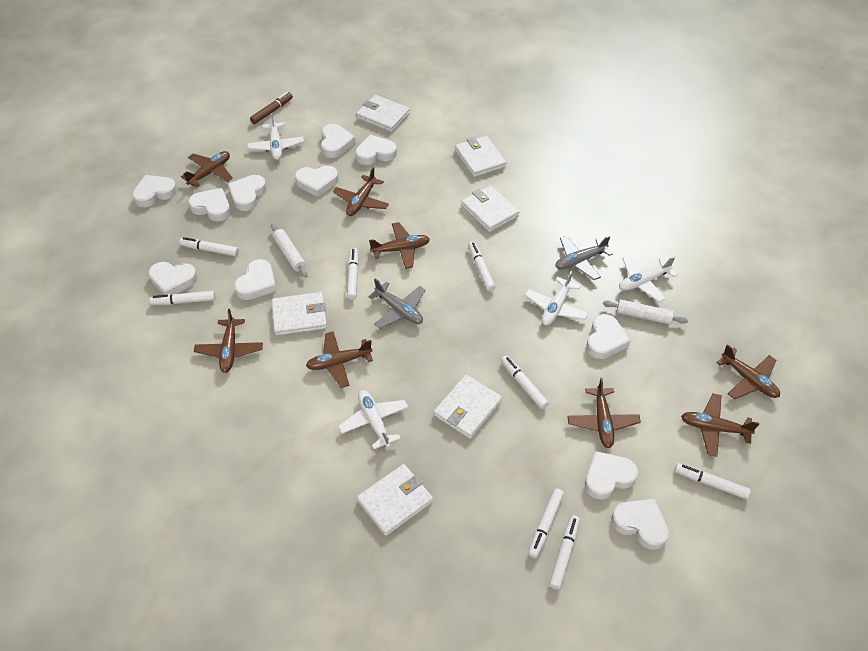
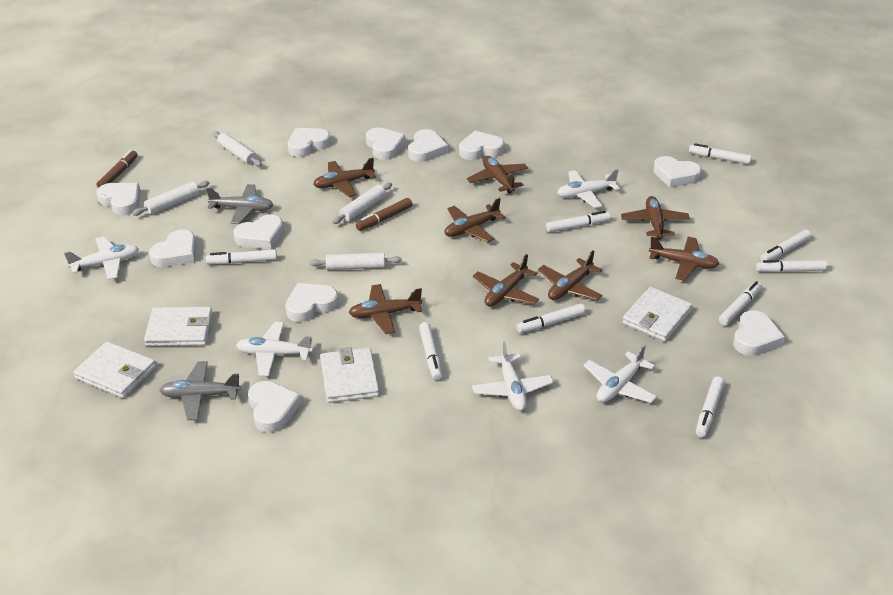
brown marker: [250,92,293,124] = 1 -> [97,150,138,188] [356,198,412,231] = 2
white marker: [149,291,215,305] [179,237,239,256] [347,248,359,300] [468,242,496,291] [501,356,549,409] [528,488,564,558] [549,515,580,590] [675,463,751,499] = 8 -> [206,249,277,264] [419,322,443,380] [517,304,586,333] [546,211,610,233] [689,143,752,164] [696,376,725,437] [719,281,762,325] [756,260,828,272] [760,230,811,262] = 9
white plane: [247,113,304,160] [338,390,408,449] [525,271,588,326] [619,255,677,302] = 4 -> [64,236,139,280] [236,322,313,376] [472,341,554,411] [557,169,620,208] [583,344,657,403] = 5
white rolling pin: [271,224,308,277] [603,299,688,325] = 2 -> [132,181,210,216] [213,131,262,166] [309,252,402,270] [332,183,392,224] = 4
white wallet: [272,292,327,336] [356,95,410,132] [357,464,433,536] [434,375,502,439] [455,136,506,177] [461,185,519,232] = 6 -> [73,341,156,398] [144,307,213,346] [320,347,379,403] [622,287,693,342] = 4

